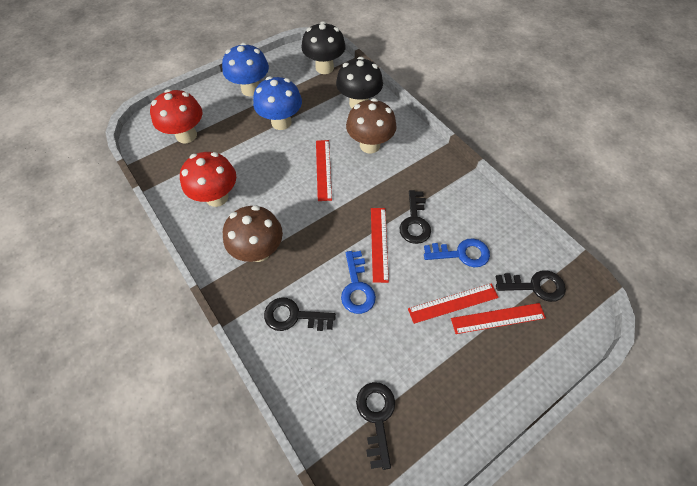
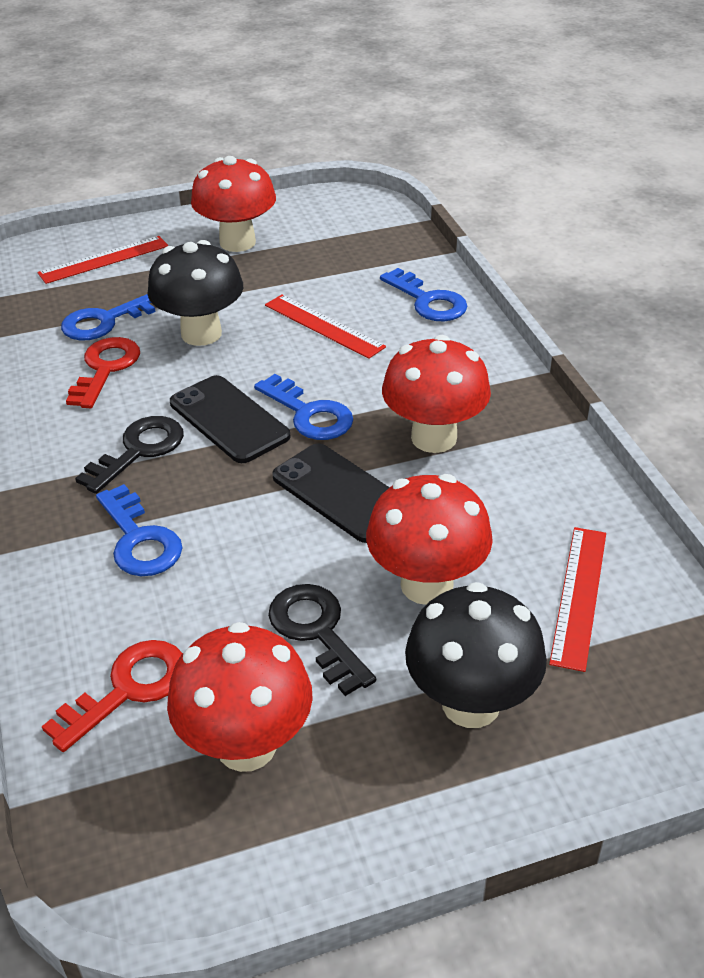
black key: [264,297,336,331] [356,382,395,470] [399,190,431,244] [495,270,566,302] = 4 -> [75,416,184,494] [268,584,376,696] = 2
black phone: none = 0 -> [170,375,291,463] [272,443,390,543] = 2
blue key: [341,251,376,314] [424,238,490,267] = 2 -> [61,294,156,340] [96,484,183,576] [254,374,353,440] [380,268,468,321] = 4
blue mushroom: [222,43,269,96] [253,77,302,130] = 2 -> none = 0
brown mushroom: [223,205,283,262] [346,98,397,153] = 2 -> none = 0
red key: none = 0 -> [42,640,182,752] [66,337,140,408] = 2
red mushroom: [150,89,202,144] [180,152,236,207] = 2 -> [167,622,313,772] [191,156,276,252] [366,474,493,605] [382,335,491,453] = 4
red ruler: [316,140,332,201] [371,208,389,283] [408,283,499,324] [451,303,546,334] = 4 -> [37,236,169,284] [265,294,386,359] [549,527,606,672] = 3

